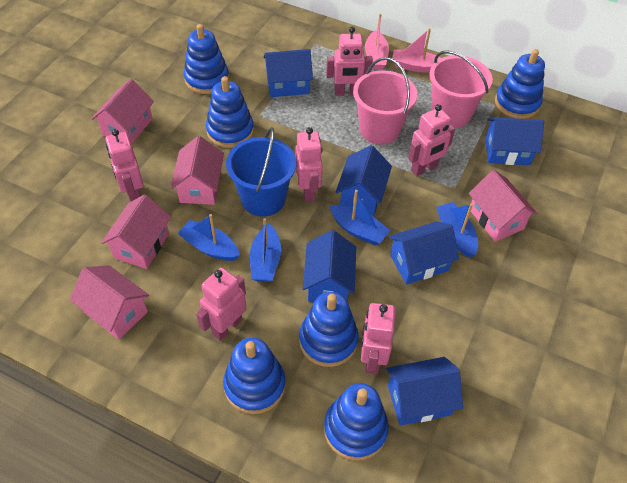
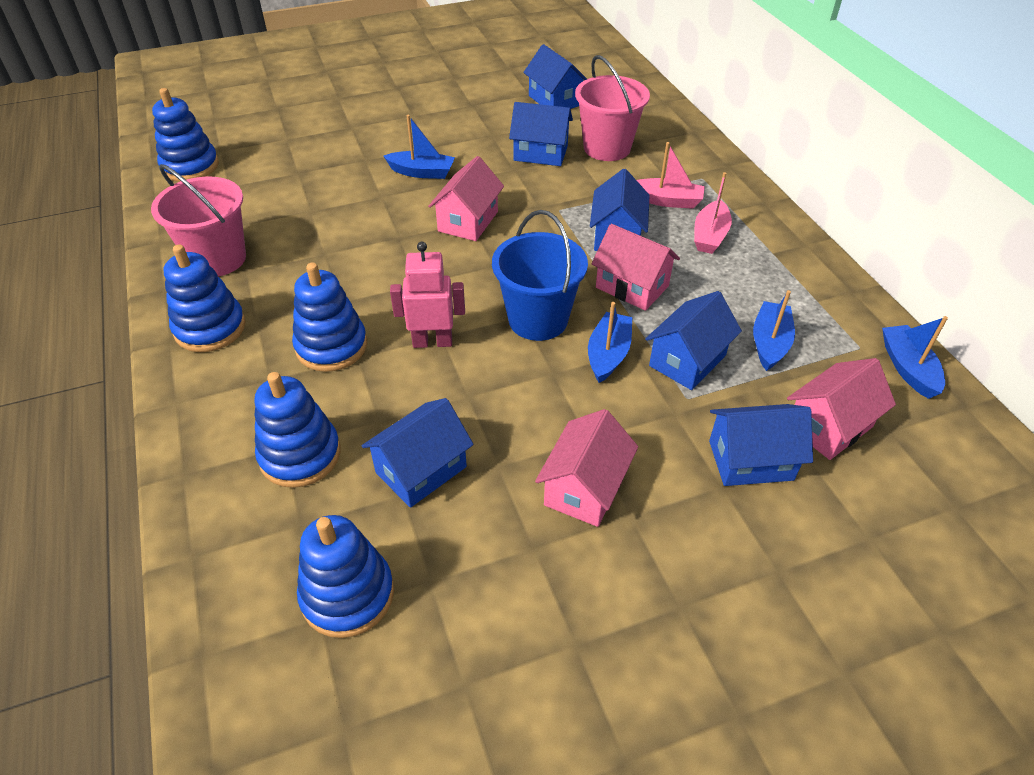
blue stacking toy: [184,24,229,94] [206,76,254,148] [223,338,286,414] [299,292,359,367] [324,383,389,461] [495,49,545,119] = 6 -> [152,88,219,182] [164,244,246,352] [254,372,340,488] [292,262,367,372] [297,515,394,638] = 5
pink house: [70,265,149,340] [91,79,154,144] [101,194,171,269] [170,136,224,205] [469,170,537,242] = 5 -> [428,156,504,241] [535,409,638,527] [592,224,680,311] [787,358,896,460] = 4
pink robot: [105,129,144,202] [196,268,246,341] [295,127,323,202] [326,27,373,96] [361,303,395,374] [408,104,455,176] = 6 -> [390,241,465,348] = 1

